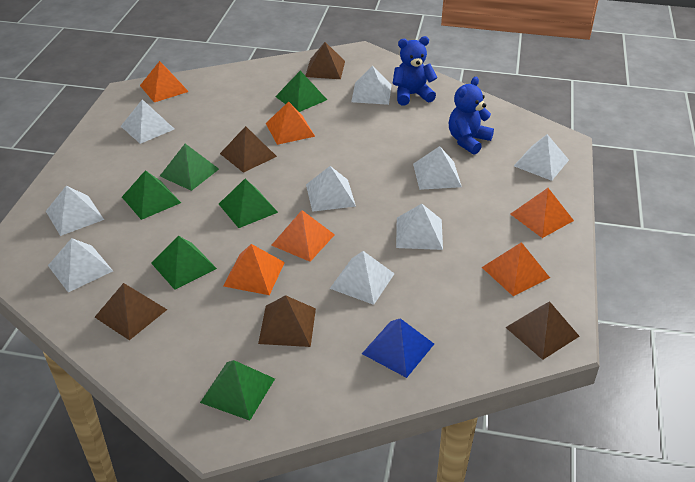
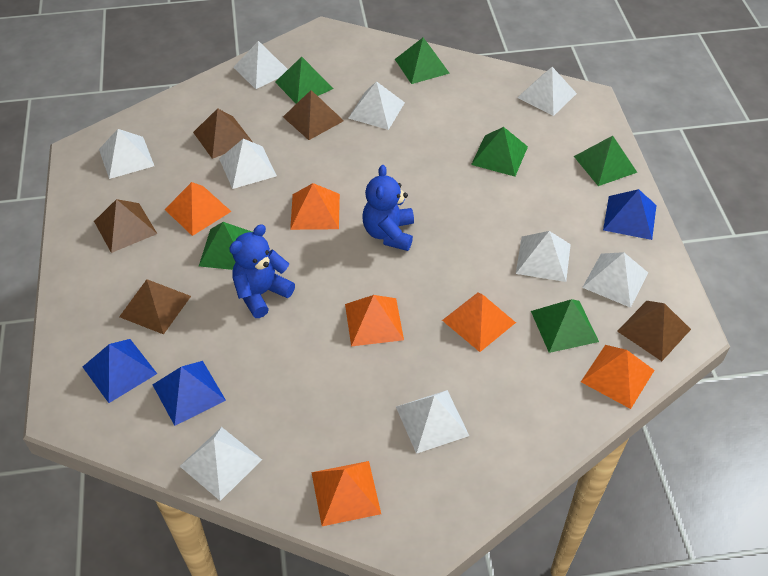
blue pyramid: [362,318,434,378] = 1 -> [83,339,157,403] [153,361,226,426] [603,189,657,240] = 3

